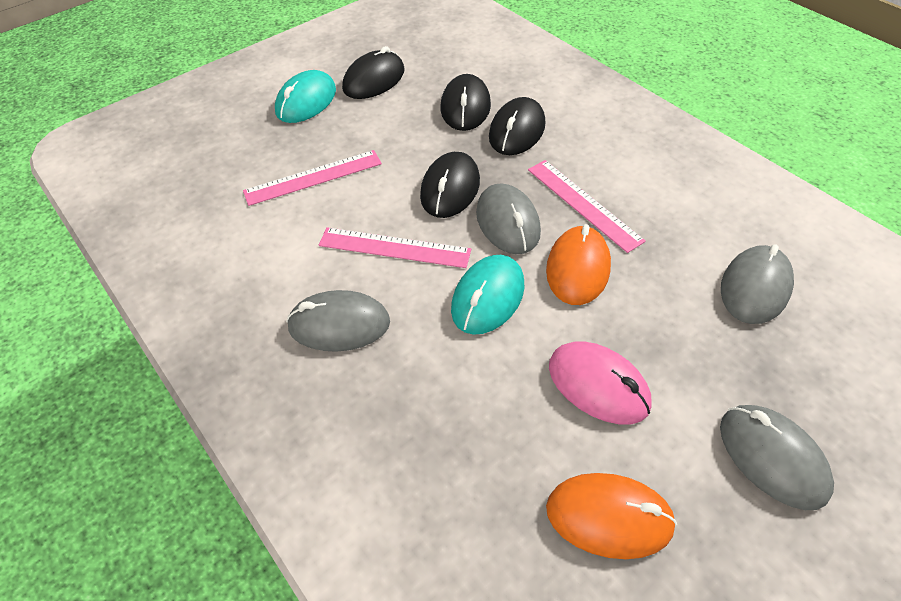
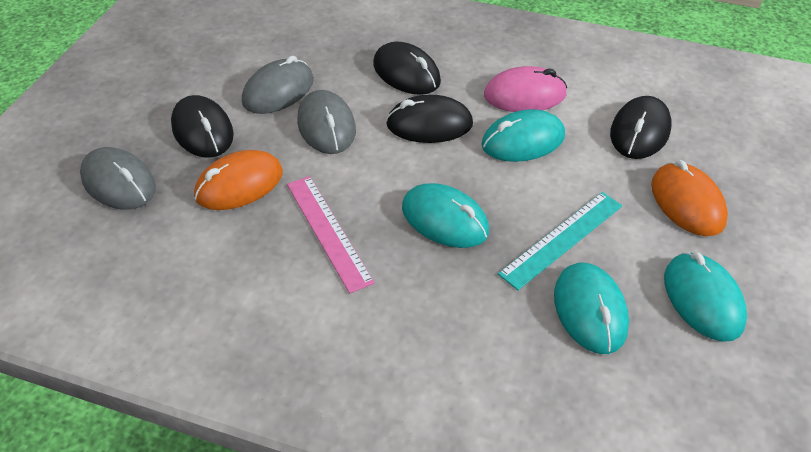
grey mouse: [286,290,390,352] [476,183,541,254] [720,405,834,510] [721,244,794,324] = 4 -> [80,147,156,210] [242,56,314,114] [297,90,356,154] = 3
pink ruler: [243,150,382,206] [319,227,471,268] [528,160,646,253] = 3 -> [287,176,375,294] = 1
turquoise mouse: [275,70,336,123] [451,255,524,335] = 2 -> [402,183,489,248] [481,109,565,162] [554,263,629,354] [664,252,747,342] = 4
turquoise ruler: none = 0 -> [498,192,622,290] = 1

